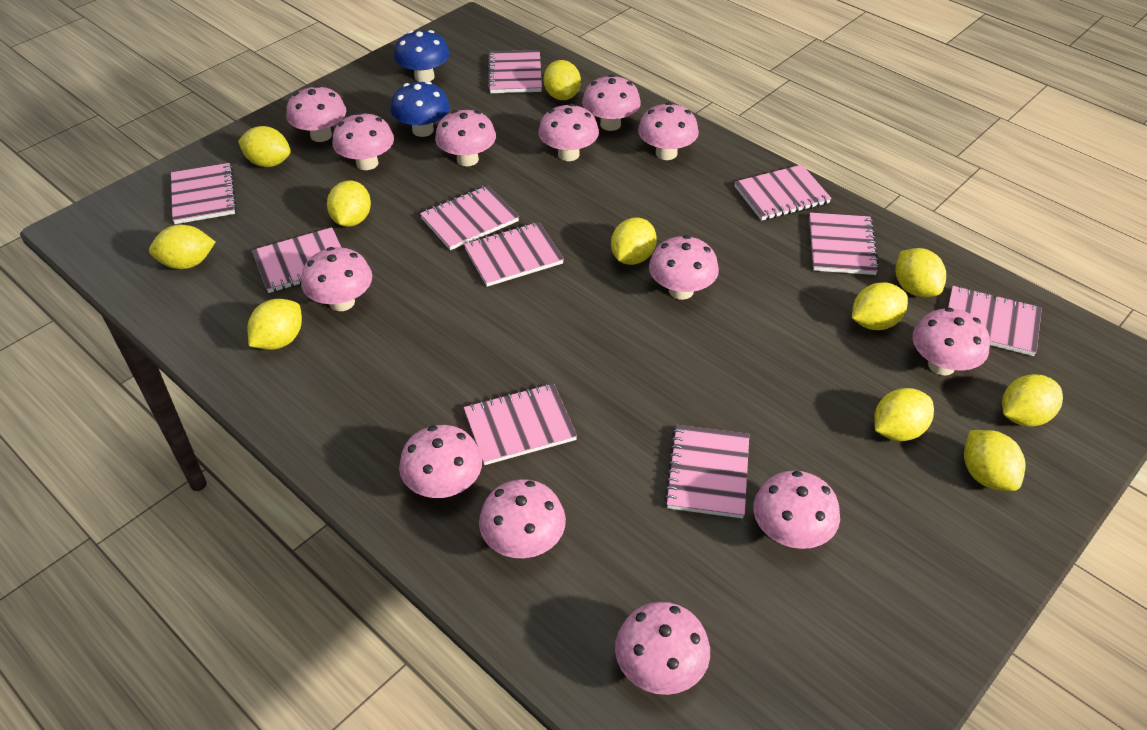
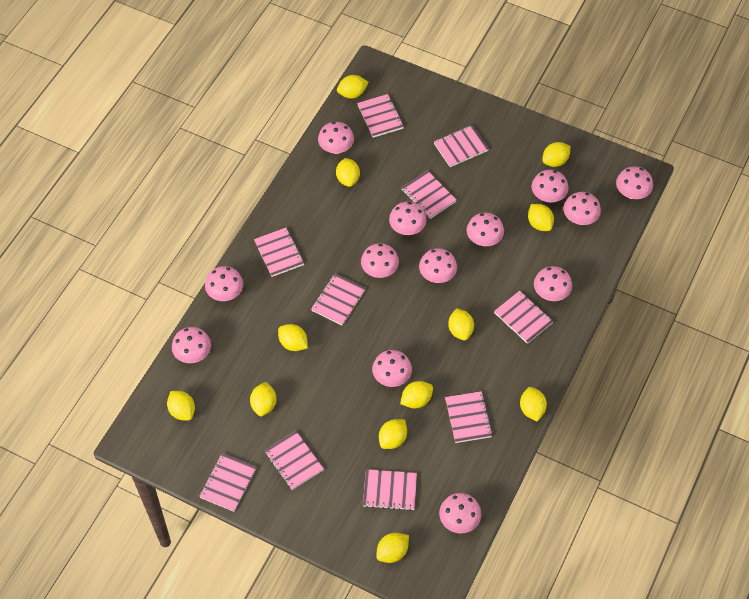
blue mushroom: [390,81,450,137] [394,30,450,82] = 2 -> none = 0
yellow lemon: [149,225,215,269] [238,126,291,167] [248,299,302,350] [327,180,371,227] [544,60,581,100] [611,218,656,265] [852,283,908,330] [874,388,934,441] [896,248,946,297] [964,430,1025,491] [1002,374,1063,427] = 11 -> [167,391,195,421] [250,382,277,416] [278,324,308,351] [336,158,360,187] [337,75,369,99] [376,533,409,563] [379,419,407,449] [400,381,433,408] [448,308,474,340] [520,387,547,422] [528,204,554,231] [542,142,571,167] = 12

